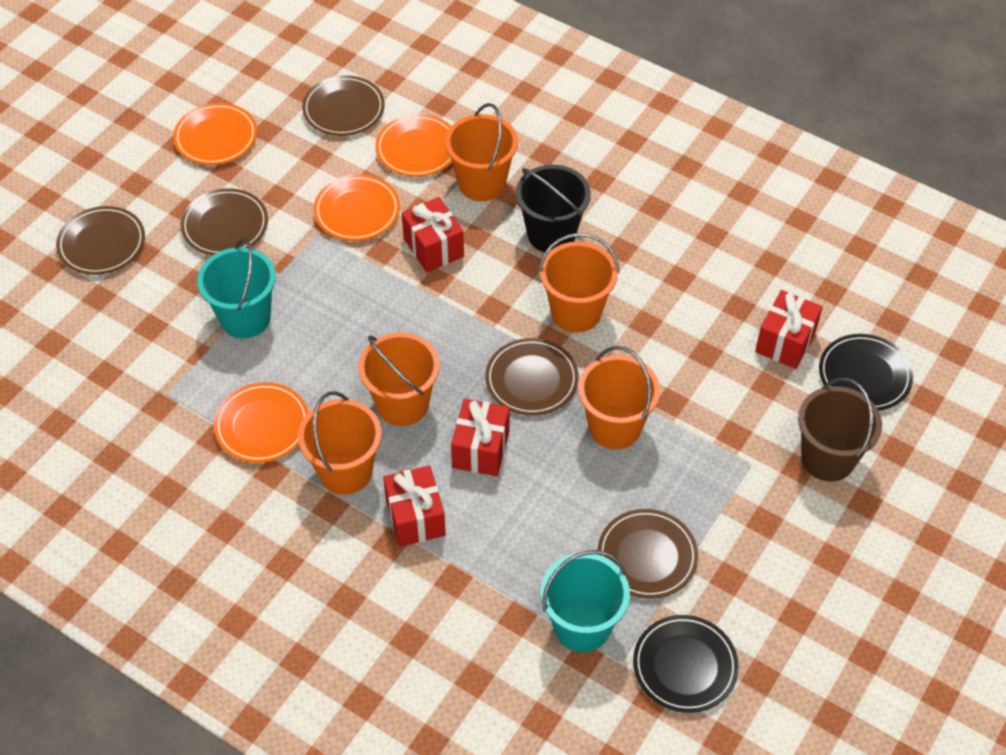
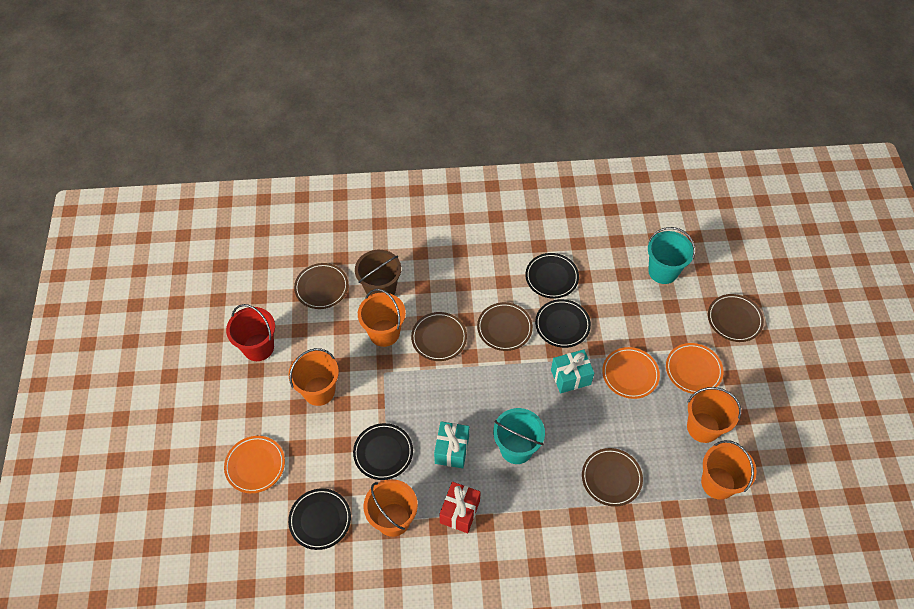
black bucket: [516,165,591,252] = 1 -> none = 0
black plate: [633,615,739,713] [819,334,913,411] = 2 -> [288,488,351,550] [353,423,413,480] [525,253,579,299] [535,299,591,348] = 4
orange plate: [173,103,257,165] [214,382,309,463] [313,174,400,241] [375,114,452,177] = 4 -> [224,436,285,493] [602,347,660,399] [666,343,723,394] = 3
red bucket: none = 0 -> [226,304,275,361] = 1
red gift: [383,465,446,547] [402,197,464,273] [451,399,510,476] [755,290,823,369] = 4 -> [439,482,481,533] = 1
turquoise gift: none = 0 -> [434,421,469,468] [551,349,594,393] = 2

